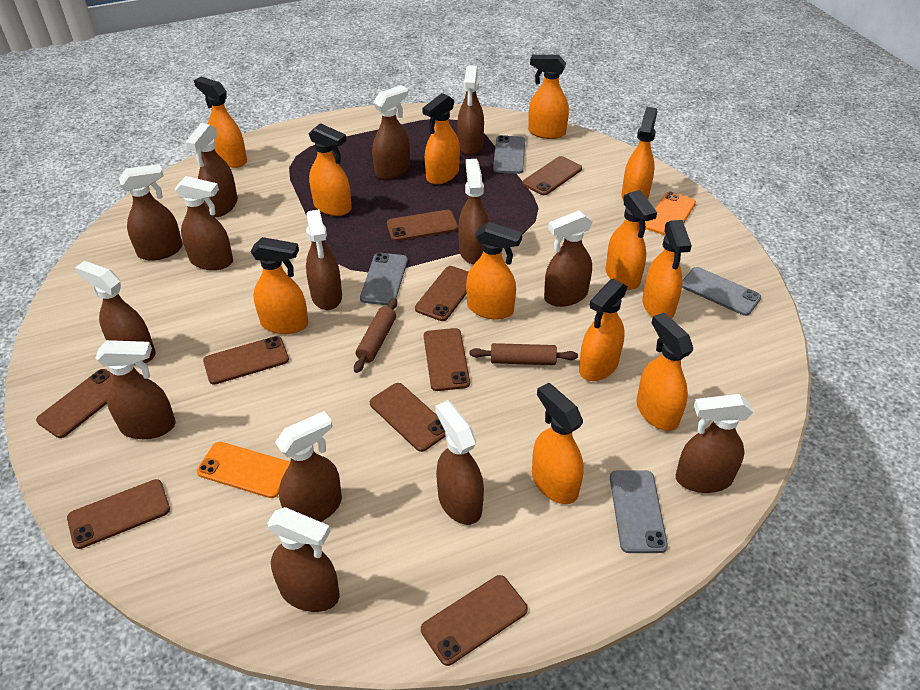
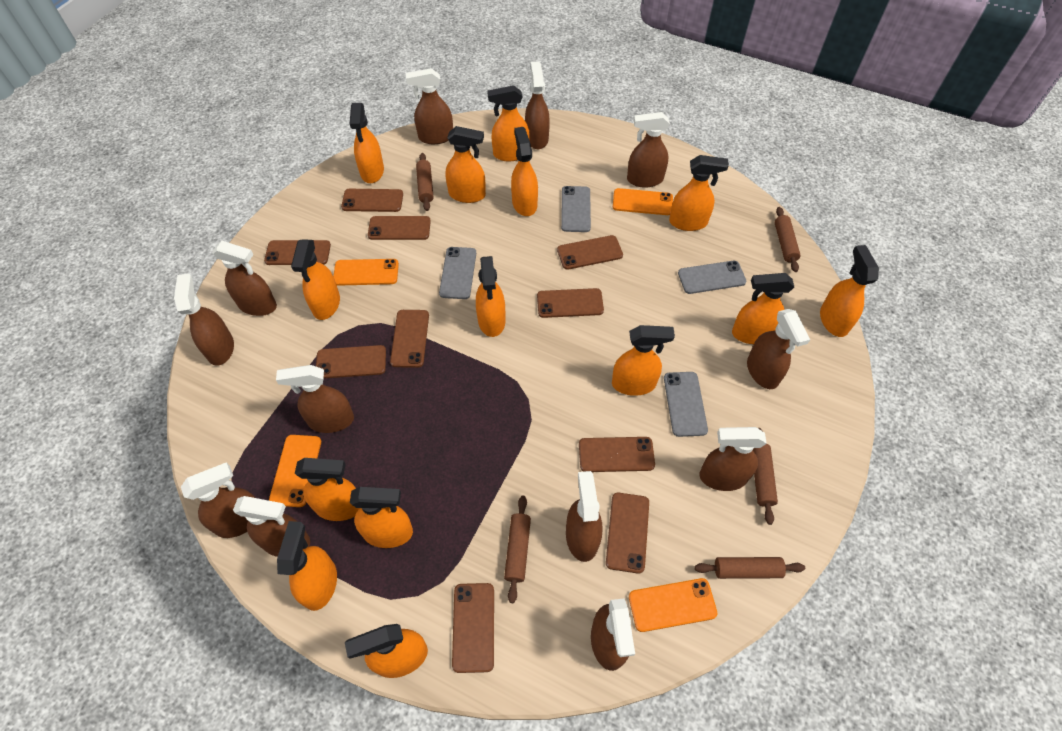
brown phone: [36,369,113,438] [67,479,170,549] [203,336,289,385] [370,383,446,452] [387,210,458,241] [415,266,469,321] [421,575,528,666] [424,328,470,391] [522,156,582,195] = 9 -> [264,240,331,265] [316,345,386,379] [341,189,403,212] [368,216,431,240] [390,310,429,368] [452,583,494,673] [537,288,604,318] [557,235,623,270] [579,437,655,472] [606,492,649,574] = 10
brown rolling pin: [354,298,397,373] [470,343,578,365] = 2 -> [416,153,433,211] [504,496,531,603] [695,557,805,579] [753,428,778,525] [774,207,801,272] = 5
brown spray bottle: [75,261,155,365] [95,340,176,439] [119,164,183,261] [175,176,233,270] [185,123,238,217] [267,507,339,612] [275,411,342,522] [306,209,342,310] [372,85,410,179] [435,400,484,525] [457,65,484,155] [458,159,489,264] [544,210,593,307] [676,394,753,493] = 14 -> [174,274,234,366] [181,462,255,538] [212,241,277,316] [233,496,310,557] [276,365,354,433] [406,68,453,144] [525,61,550,149] [566,471,603,562] [591,598,635,671] [627,112,670,188] [699,427,767,491] [747,309,810,389] = 12
orange phone: [197,442,290,498] [645,191,696,235] = 2 -> [269,435,321,507] [333,259,399,286] [613,188,673,215] [629,578,718,632] = 4
orange spray bottle: [194,77,247,168] [251,237,308,334] [308,123,352,216] [422,93,460,184] [466,222,522,320] [528,55,569,139] [532,383,584,504] [579,279,628,381] [606,190,657,290] [621,107,658,201] [637,312,693,431] [642,220,692,319] = 12 -> [277,521,337,611] [291,239,340,320] [295,458,360,521] [345,624,428,678] [350,103,384,183] [350,487,413,548] [446,126,486,203] [476,256,505,337] [487,85,530,161] [511,127,538,216] [612,325,675,396] [669,155,729,231] [732,273,794,344] [820,245,879,337] = 14

